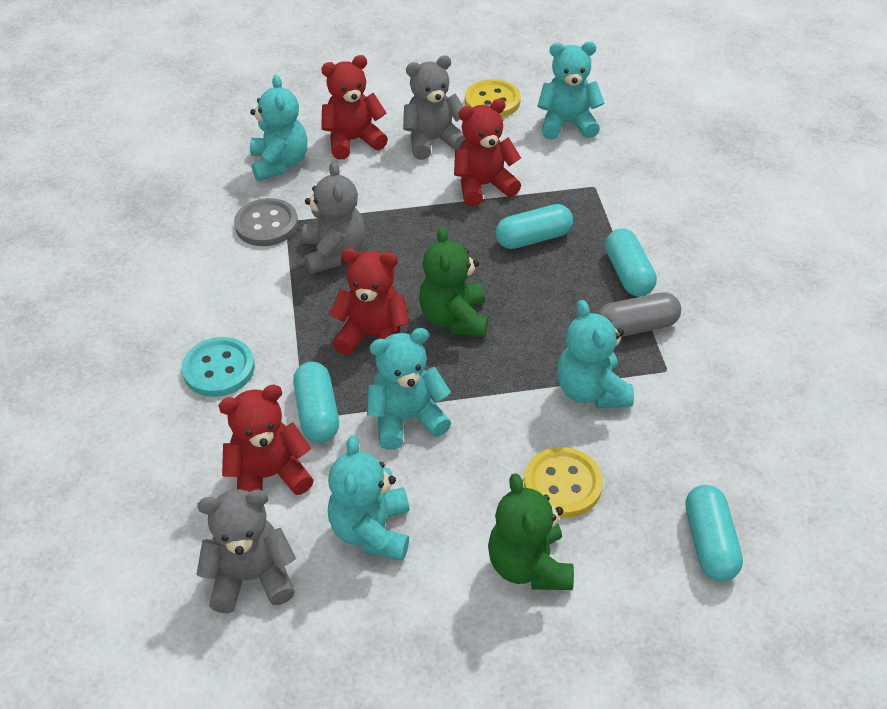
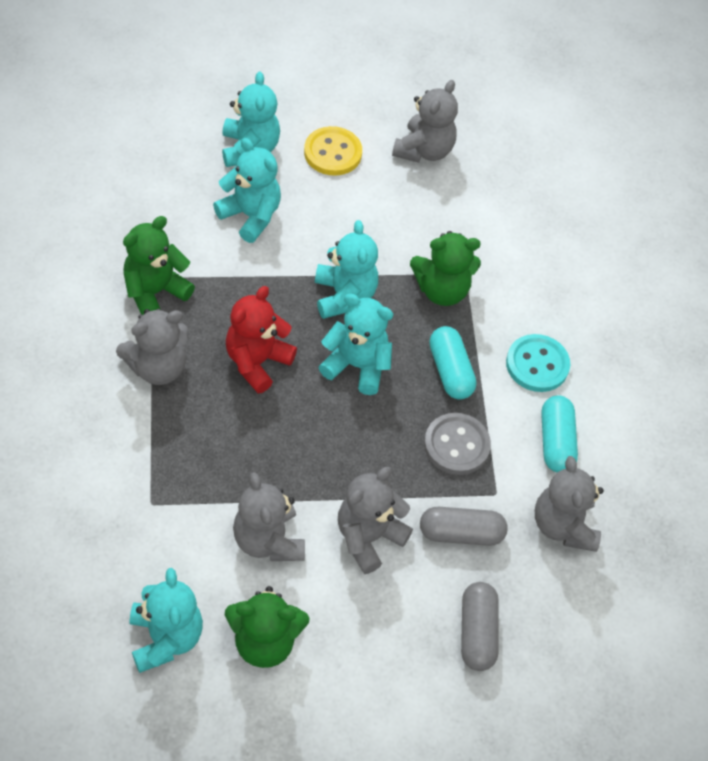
green teddy bear: [419,226,488,338] [488,473,574,590] = 2 -> [123,216,195,315] [225,586,309,668] [410,231,481,306] = 3
grey capsule: [597,292,681,337] = 1 -> [420,507,508,546] [461,582,499,671] = 2
grey teddy bear: [196,489,296,613] [302,161,365,274] [403,55,466,160] = 3 -> [116,309,188,385] [233,472,305,561] [338,467,413,574] [392,80,458,163] [535,456,604,552] = 5
red teddy bear: [218,385,314,495] [321,55,388,159] [329,248,410,355] [454,99,521,206] = 4 -> [226,286,297,394] = 1
turquoise capsule: [293,362,339,443] [495,204,573,249] [605,228,657,296] [686,485,743,581] = 4 -> [429,326,476,400] [541,396,578,473] = 2
yellow button: [465,79,521,117] [524,447,603,518] = 2 -> [304,126,362,176] = 1

